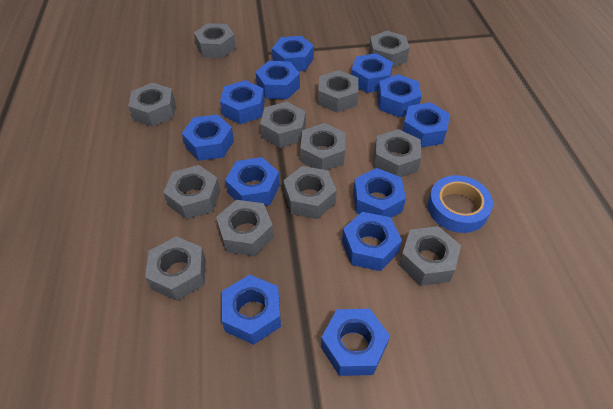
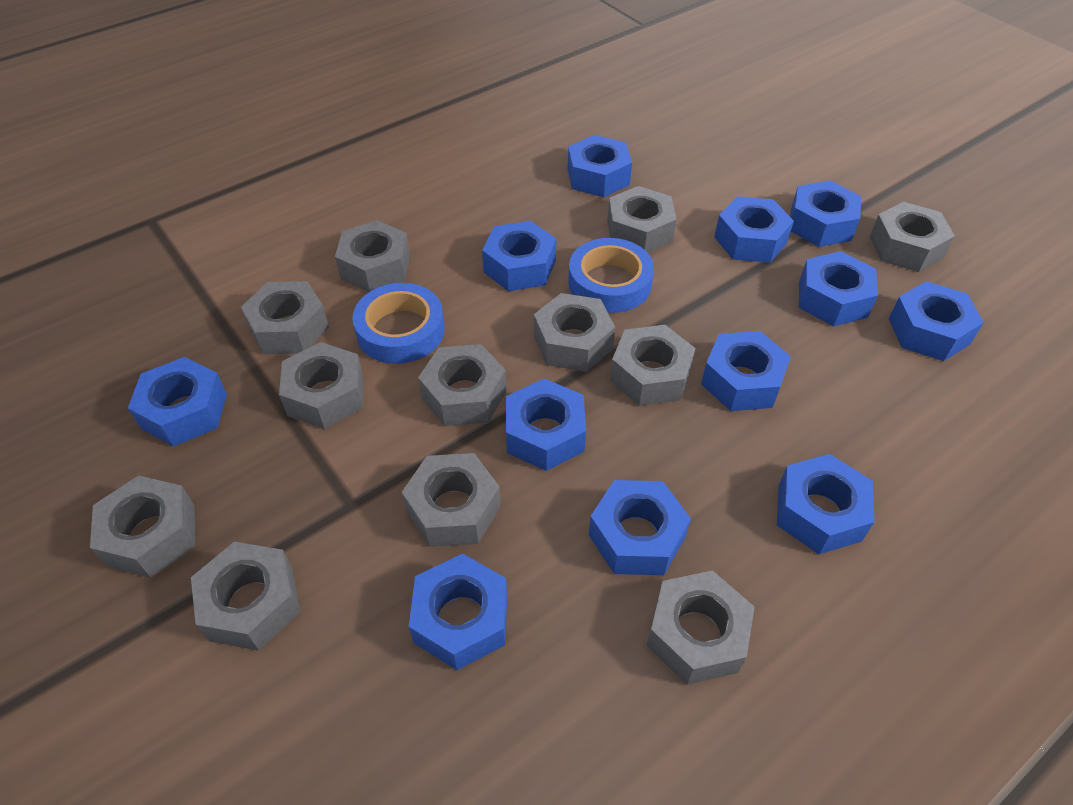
blue tape: [428,175,493,233] = 1 -> [352,283,445,364] [568,238,654,313] = 2

